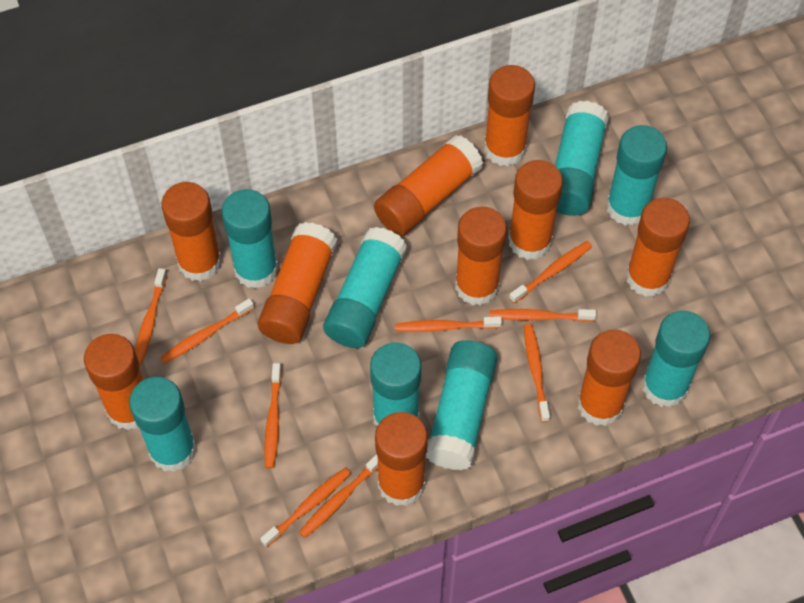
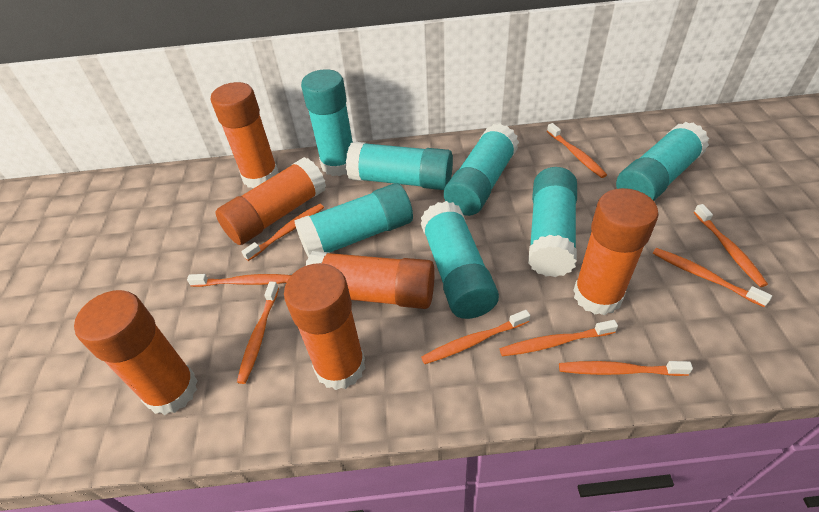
orange glue stick: [84,334,143,430] [161,182,222,281] [258,222,337,344] [374,135,483,236] [375,412,428,506] [455,206,507,306] [484,65,535,166] [508,160,563,260] [578,330,641,426] [626,198,690,297] = 10 -> [74,290,198,415] [211,82,279,188] [215,157,326,245] [284,263,365,390] [306,251,435,309] [573,188,658,315] = 6
turquoise glue stick: [129,377,196,472] [222,189,278,289] [323,227,407,348] [370,342,421,426] [426,340,497,470] [555,101,609,216] [606,125,667,226] [642,311,710,407] = 8 -> [294,183,413,257] [301,69,353,176] [346,141,453,190] [421,201,499,319] [444,124,519,216] [528,167,577,277] [616,122,709,201] = 7

